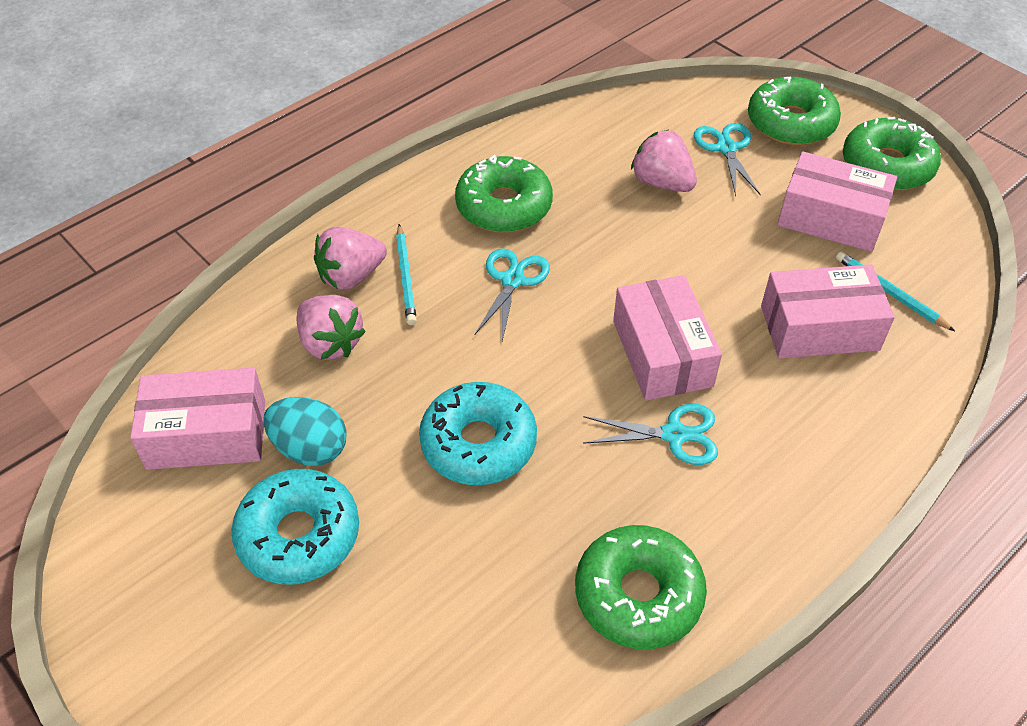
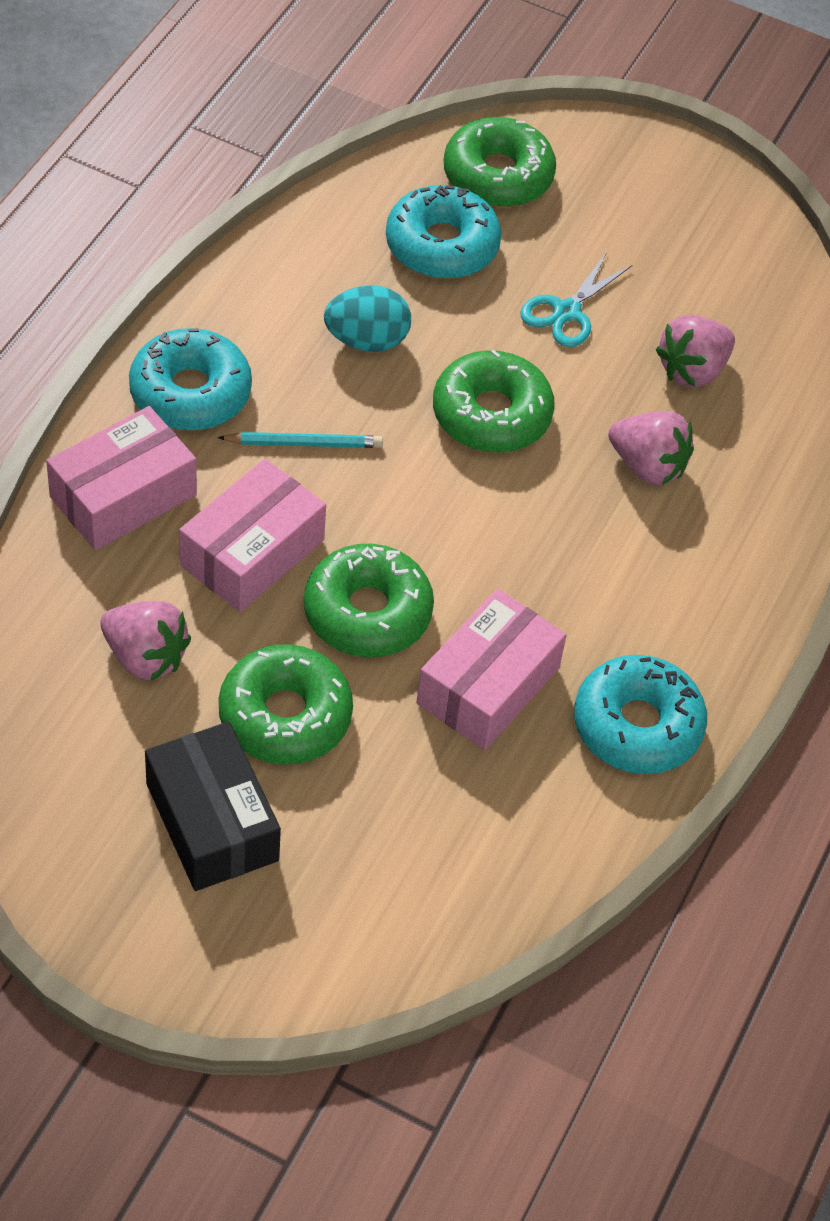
black box: none = 0 -> [145,722,281,891] = 1
pink box: [130,368,265,470] [613,275,722,401] [761,265,895,359] [778,151,897,252] = 4 -> [46,406,197,551] [179,459,326,612] [416,589,567,750] = 3
turquoise donut: [232,469,359,584] [419,382,537,485] = 2 -> [129,328,252,431] [386,185,501,279] [574,655,707,774] = 3
turquoise pencil: [396,224,417,325] [836,251,955,331] = 2 -> [217,432,383,448] = 1
turquoise scissors: [474,249,550,341] [583,404,718,465] [694,123,761,196] = 3 -> [520,252,632,347] = 1

